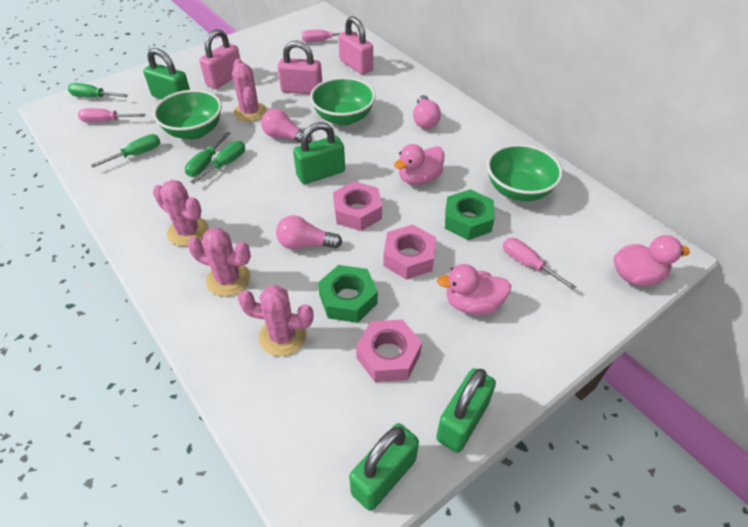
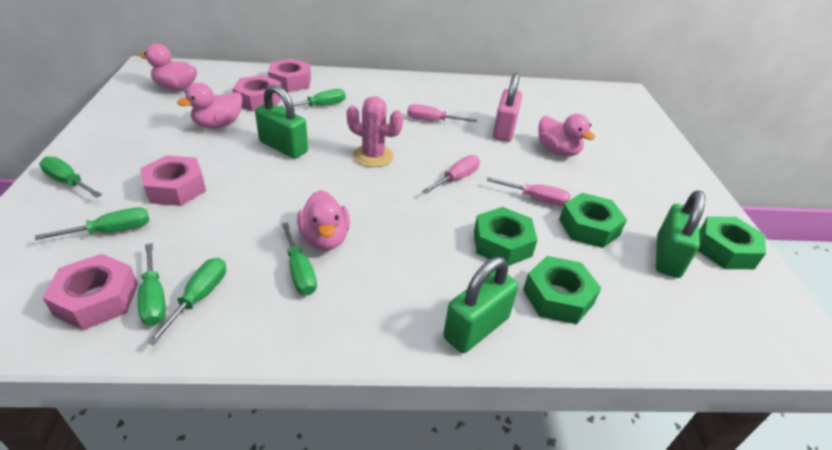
green bowl: [153,90,222,140] [310,77,376,126] [487,144,563,201] = 3 -> none = 0
green nut: [318,265,378,323] [445,189,495,240] = 2 -> [474,207,537,266] [523,256,601,324] [559,193,627,248] [698,216,766,269] = 4
green padlock: [143,48,190,99] [293,122,345,184] [349,423,419,511] [436,368,496,453] = 4 -> [255,84,308,159] [443,257,518,353] [656,191,705,278] = 3
green screwdriver: [68,83,128,97] [91,134,161,168] [185,132,231,177] [190,141,245,184] = 4 -> [35,207,149,240] [39,157,102,198] [138,243,166,326] [147,258,226,345] [279,89,346,108] [282,222,317,295] = 6
pink cactus: [153,180,209,246] [187,228,251,297] [232,59,267,122] [238,285,314,356] = 4 -> [347,96,403,167] = 1
pink duck: [394,144,444,185] [437,264,511,315] [613,235,690,286] = 3 -> [140,44,197,91] [177,83,242,128] [297,190,350,251] [539,114,595,156] = 4
pink light bulb: [261,109,312,143] [276,215,342,249] [413,95,441,129] = 3 -> none = 0
pink nut: [333,181,382,231] [356,319,422,382] [383,225,436,280] = 3 -> [42,254,138,330] [140,155,206,206] [232,75,281,112] [268,59,311,92] = 4
pink padlock: [199,29,240,89] [278,41,322,94] [338,16,373,75] = 3 -> [493,73,522,142] = 1

